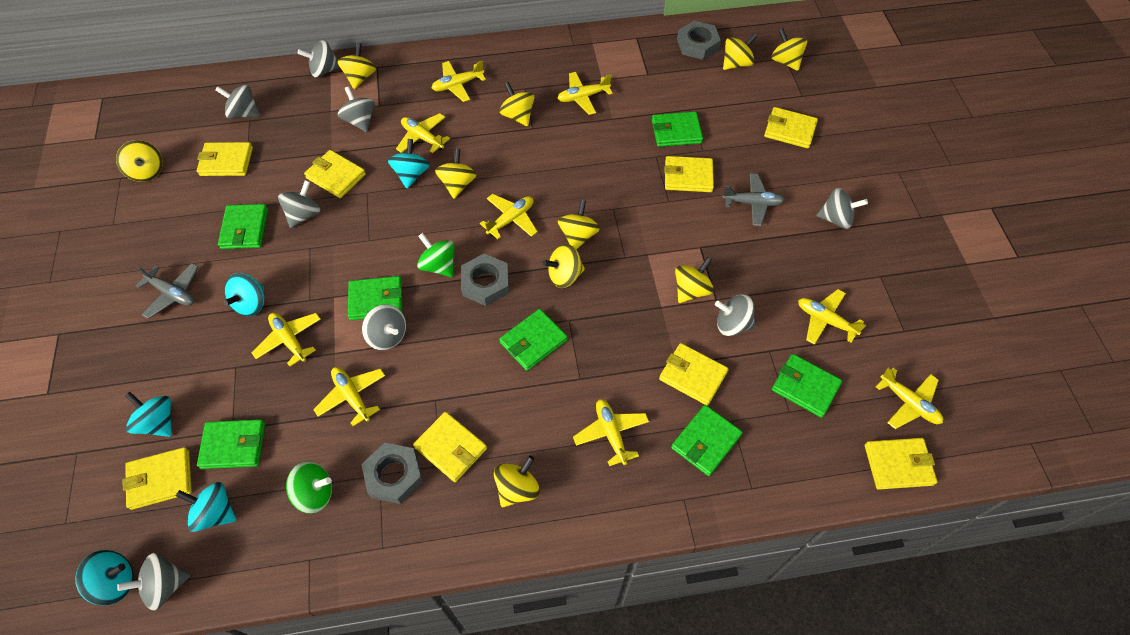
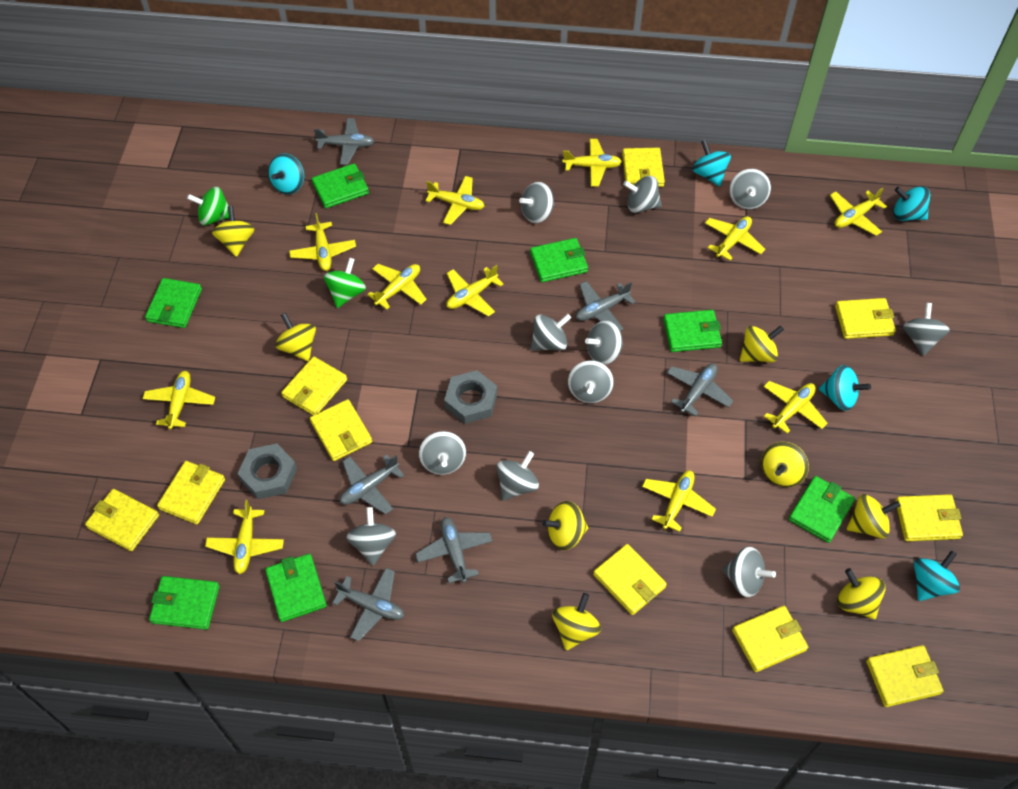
grey nut: [361,442,423,504] [461,254,509,306] [677,21,721,60] = 3 -> [237,444,297,499] [444,370,497,424] = 2
grey plane: [135,263,199,319] [722,173,785,226] = 2 -> [314,118,374,165] [332,568,404,641] [340,455,404,514] [415,517,493,583] [576,281,635,331] [667,363,733,416] = 6
grey spinning top: [117,553,191,610] [215,85,260,119] [278,180,320,228] [298,40,340,78] [338,86,375,132] [362,304,406,350] [715,294,755,336] [816,188,868,229] = 8 -> [346,507,396,566] [419,431,466,475] [496,451,539,501] [519,182,554,223] [531,314,571,351] [568,360,614,403] [585,320,623,365] [623,176,662,213] [722,547,776,597] [729,169,771,209] [903,303,950,356] = 11
yellow plane: [252,313,321,367] [313,367,385,427] [396,113,450,153] [432,61,486,102] [480,194,538,239] [558,72,613,115] [573,399,649,466] [798,289,866,345] [876,368,943,429] = 9 -> [142,371,215,430] [205,500,284,574] [289,213,356,271] [367,264,427,310] [425,176,485,225] [447,265,503,316] [563,139,622,186] [642,470,716,532] [705,216,765,260] [763,381,827,434] [830,188,887,236] = 11
yellow spinning top: [116,140,163,182] [337,43,376,89] [435,148,477,199] [494,456,540,507] [499,82,535,126] [542,244,585,288] [558,200,600,250] [675,257,714,303] [723,33,757,70] [771,28,807,71] = 10 -> [212,206,254,257] [275,313,316,361] [542,501,588,550] [552,593,601,651] [740,325,784,362] [761,442,809,487] [837,568,886,619] [847,494,901,539] = 8
yellow wallet: [123,447,192,510] [197,142,253,176] [304,150,366,198] [413,412,487,482] [659,343,729,406] [665,156,714,192] [764,107,818,148] [865,438,937,490] = 8 -> [85,489,159,551] [157,461,225,525] [281,356,347,415] [310,399,372,461] [593,544,667,615] [622,148,665,187] [732,606,808,672] [835,298,896,339] [866,645,943,707] [895,494,963,541] = 10

